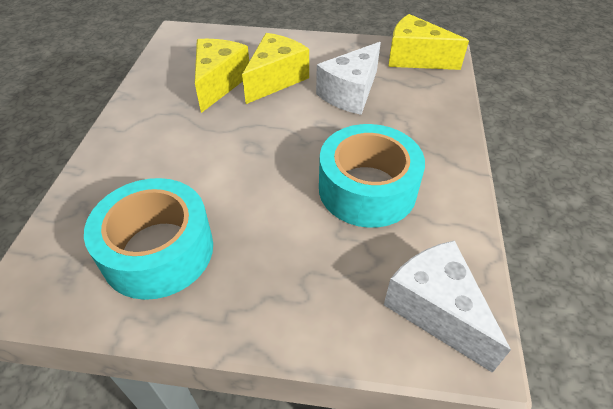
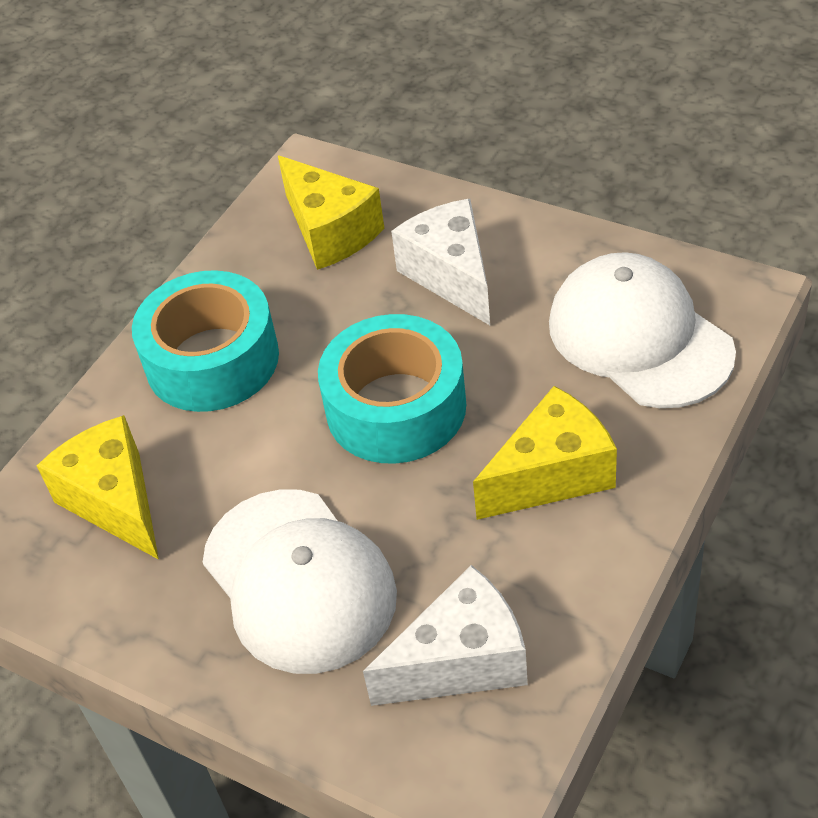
white cap: none = 0 -> [203,489,397,674] [549,252,736,408] = 2

